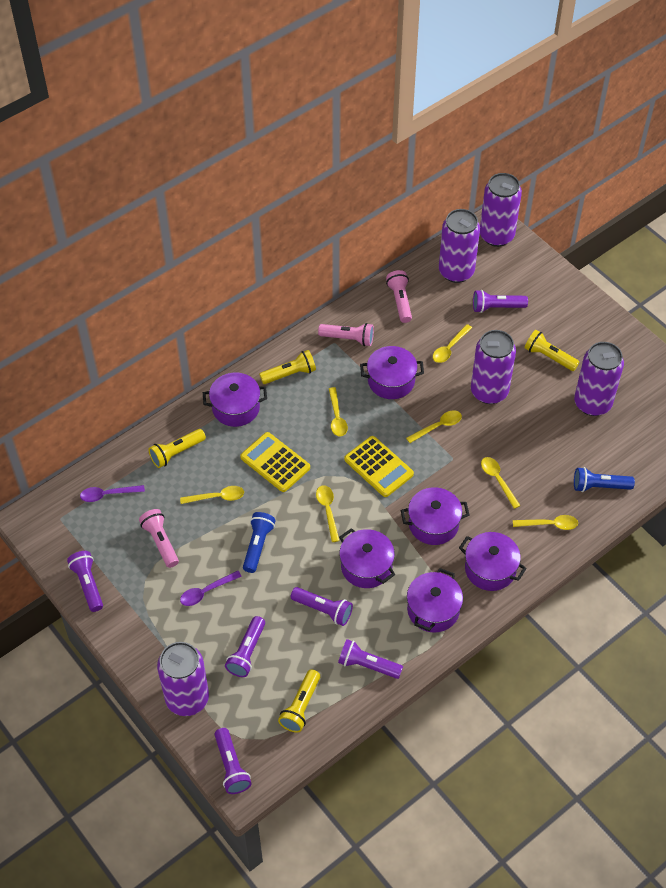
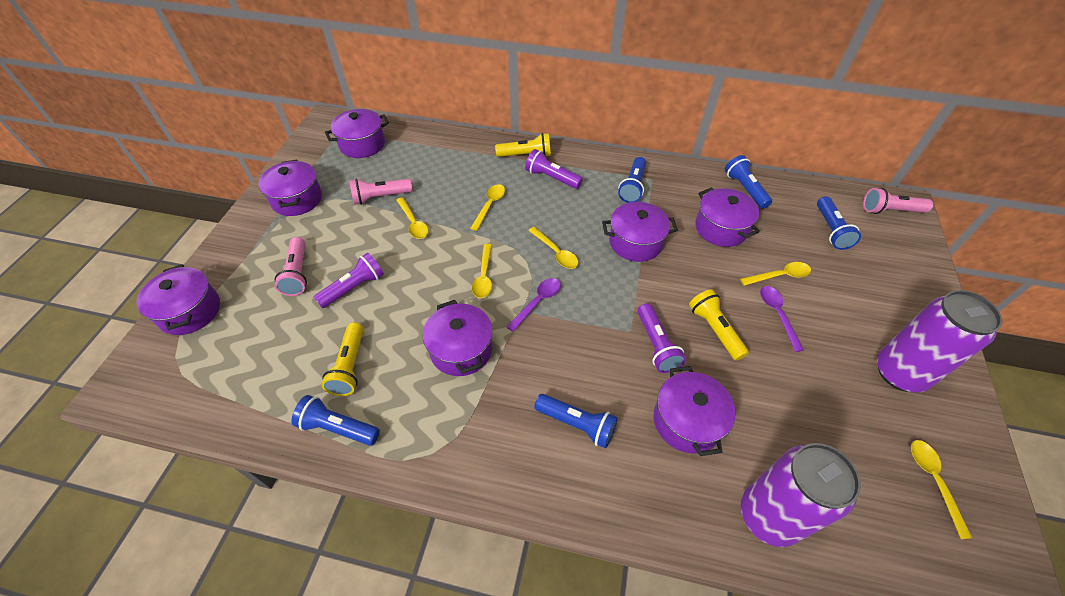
blue flashlight: [243,512,276,573] [574,467,635,492] = 2 -> [292,395,380,446] [534,394,618,448] [618,157,646,203] [725,155,772,209] [817,196,861,250] = 5
purple can: [157,642,209,716] [439,209,480,283] [471,330,516,404] [480,173,522,247] [574,342,624,416] = 5 -> [741,443,861,547] [877,290,1003,393] = 2
purple flashlight: [67,551,103,612] [214,728,251,794] [225,616,265,677] [291,587,353,626] [338,639,403,679] [473,290,528,313] = 6 -> [314,253,384,308] [525,149,583,189] [638,303,686,373] = 3
purple pot: [203,373,267,427] [339,528,395,588] [360,346,424,399] [401,487,470,545] [407,568,463,632] [459,532,527,591] = 6 -> [137,264,220,335] [259,159,322,216] [325,109,389,158] [423,300,493,376] [602,202,678,262] [654,366,736,456] [695,187,760,247] = 7
yellow calculator: [240,432,310,492] [344,436,414,497] = 2 -> none = 0
yellow flashlight: [148,429,206,468] [259,350,316,384] [278,669,320,733] [525,330,579,371] = 4 -> [322,322,364,396] [495,133,551,157] [689,289,749,361] = 3
yellow spoon: [180,486,244,504] [316,485,340,542] [329,387,348,436] [406,410,462,443] [433,324,472,363] [481,457,521,509] [513,515,578,530] = 7 -> [396,197,428,239] [470,184,505,231] [472,244,492,298] [528,227,578,269] [740,262,811,286] [911,440,972,539] = 6

